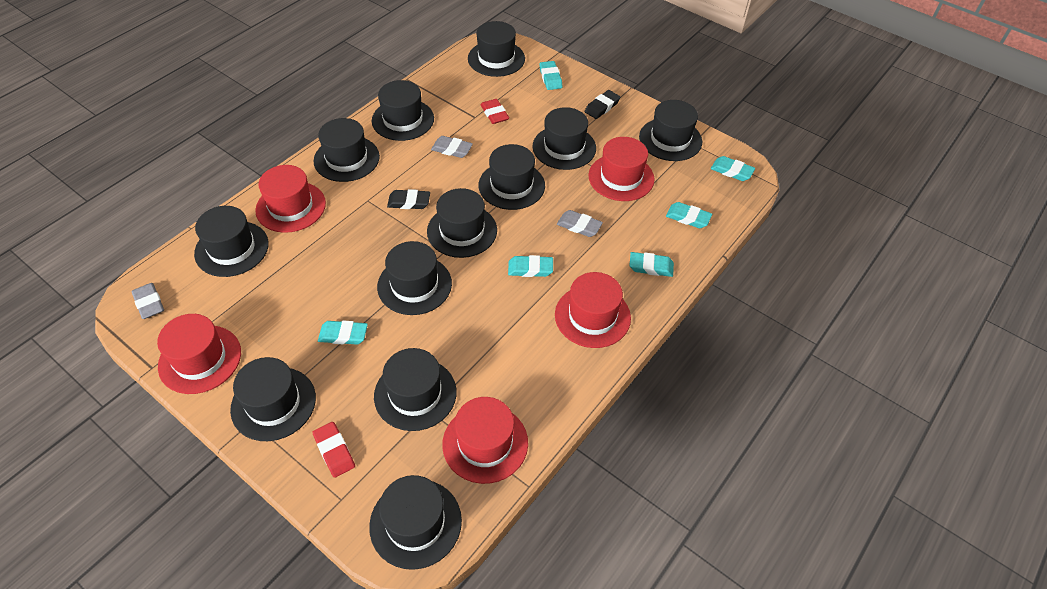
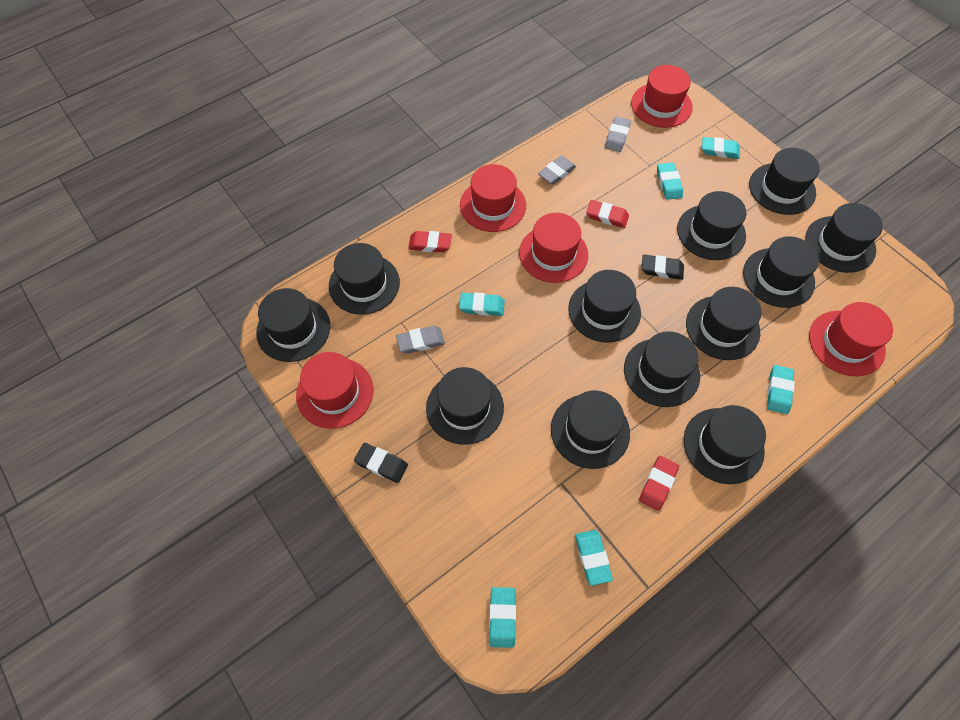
red eraser: [312,422,355,478] [480,99,509,124] = 2 -> [408,231,452,252] [586,200,629,228] [639,456,679,511] = 3

